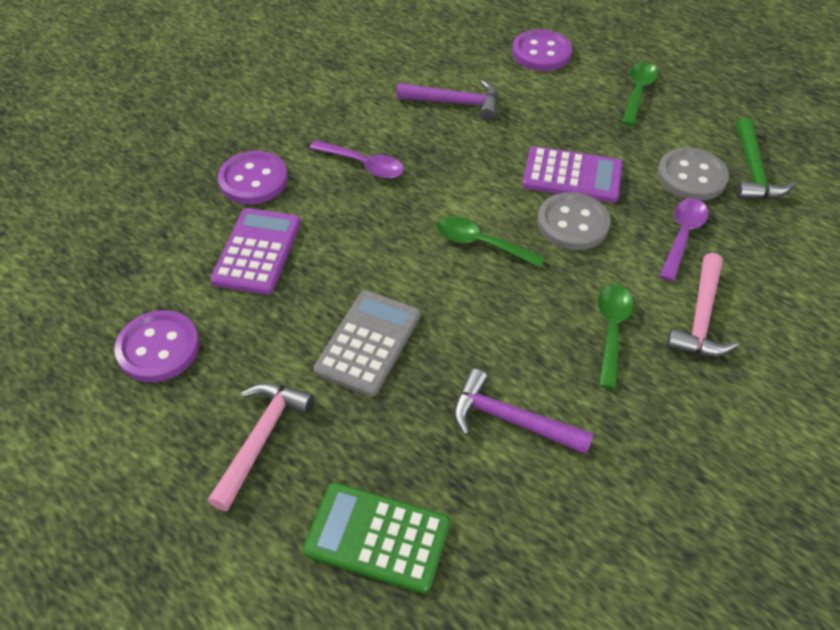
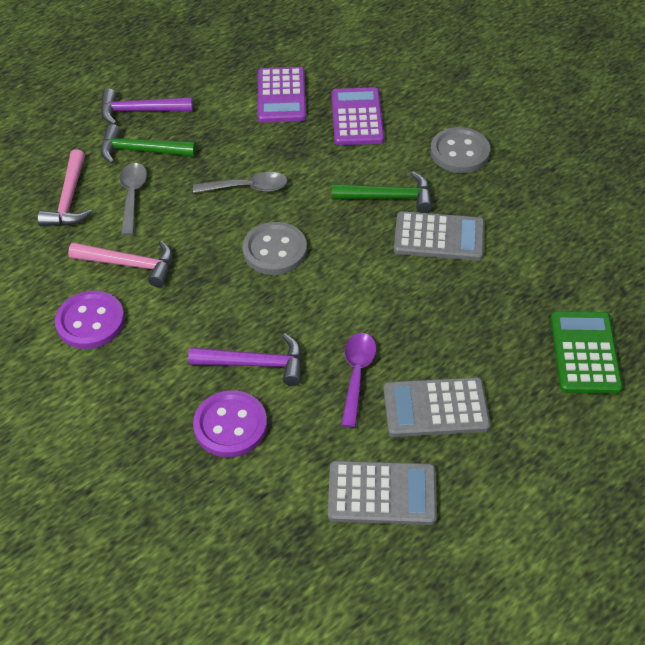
green hammer: [736,118,795,199] = 1 -> [101,124,196,164] [332,171,432,213] = 2
green spoon: [436,216,545,268] [598,284,634,389] [621,62,658,126] = 3 -> none = 0
grey calculator: [313,290,421,397] = 1 -> [328,461,437,525] [383,377,491,437] [394,211,485,261] = 3
grey spoon: none = 0 -> [120,163,147,236] [193,172,288,193] = 2
purple button: [114,310,199,382] [218,151,288,204] [512,30,572,71] = 3 -> [55,291,125,349] [193,390,267,457] = 2
purple spoon: [310,140,404,179] [659,198,708,281] = 2 -> [341,333,376,428] = 1

